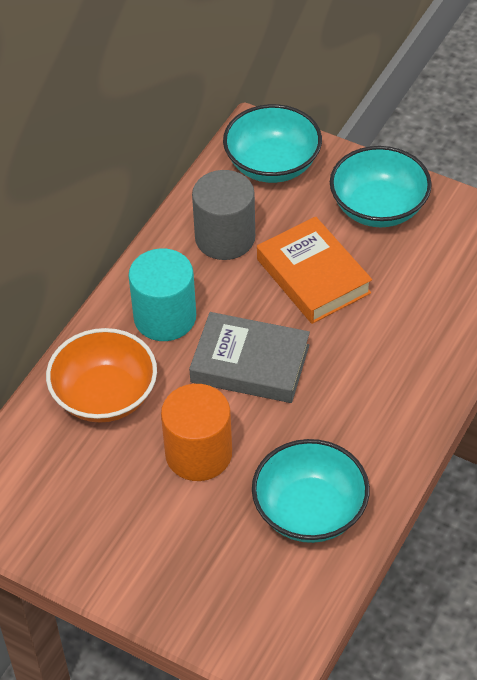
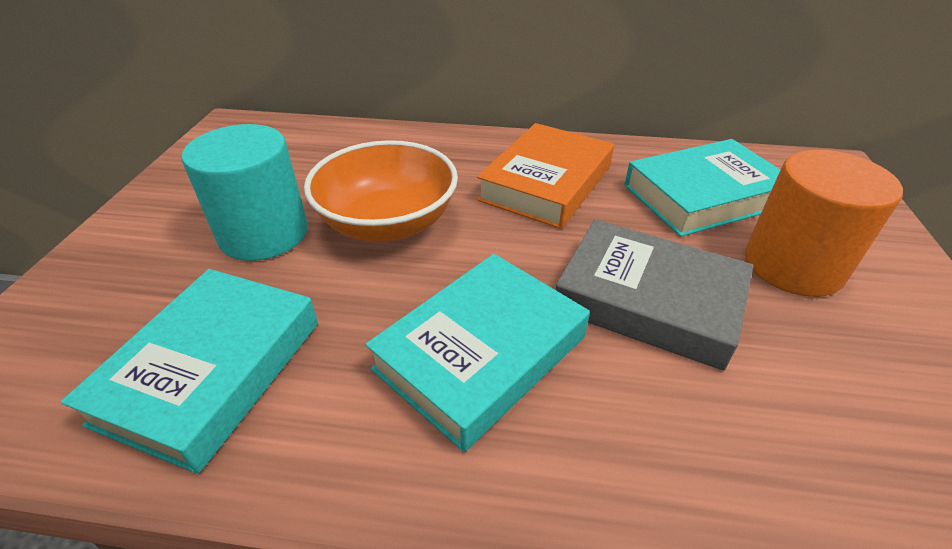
grey cylinder: [192,170,255,260] = 1 -> none = 0
turquoise book: none = 0 -> [61,269,318,474] [365,254,590,452] [624,139,780,237] = 3
turquoise bowl: [223,104,322,183] [252,439,370,543] [330,146,432,227] = 3 -> none = 0

